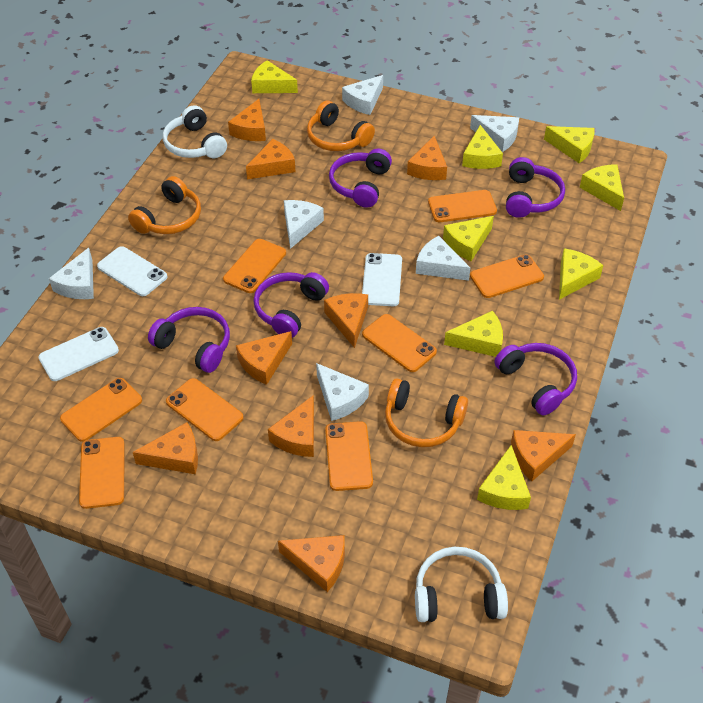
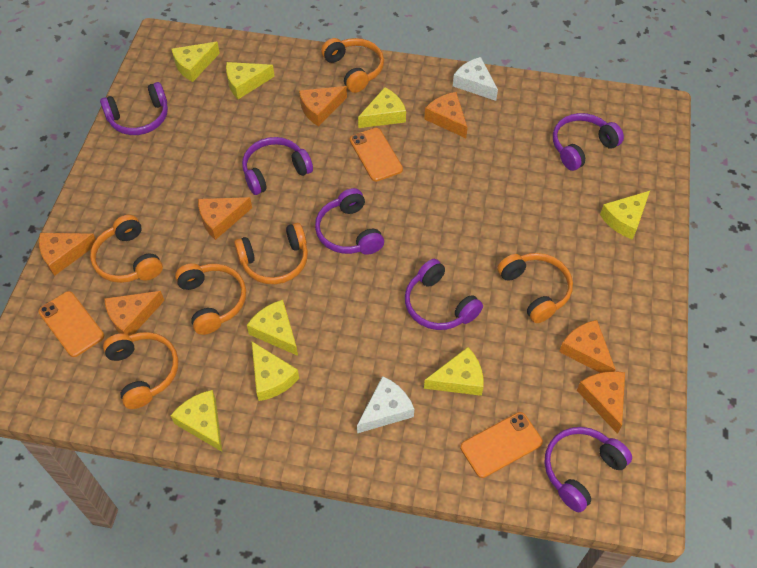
orange cheese: [133,422,198,474] [228,99,266,141] [236,331,292,385] [246,139,295,179] [268,395,314,457] [278,535,345,592] [324,293,368,348] [407,136,447,180] [511,430,576,481] = 9 -> [39,233,96,276] [104,291,164,335] [198,197,252,240] [299,86,347,126] [424,92,468,138] [559,320,616,373] [577,371,625,434] = 7
orange headphones: [128,176,201,234] [307,101,375,151] [385,378,468,447] = 3 -> [90,215,163,283] [103,332,178,409] [175,263,246,335] [234,223,308,284] [321,38,384,93] [497,253,573,323] = 6
orange phone: [60,378,142,442] [79,437,125,509] [166,378,244,441] [223,239,286,293] [325,421,373,491] [362,314,437,372] [428,190,497,222] [470,255,544,298] = 8 -> [39,291,104,357] [350,128,403,182] [460,412,543,478] = 3
purple headphones: [148,307,230,373] [254,272,329,338] [329,148,392,208] [494,343,577,415] [506,157,565,218] = 5 -> [100,82,168,135] [242,137,313,195] [315,188,384,255] [405,259,483,330] [544,427,632,512] [553,113,624,171] = 6
white cheese: [49,248,94,299] [284,200,324,249] [316,363,369,421] [342,75,383,115] [416,236,470,281] [470,115,519,152] = 6 -> [357,376,414,433] [453,57,498,101] = 2
white headphones: [163,105,227,158] [415,547,508,622] = 2 -> none = 0
white phone: [39,327,119,381] [97,246,167,296] [362,253,402,306] = 3 -> none = 0

